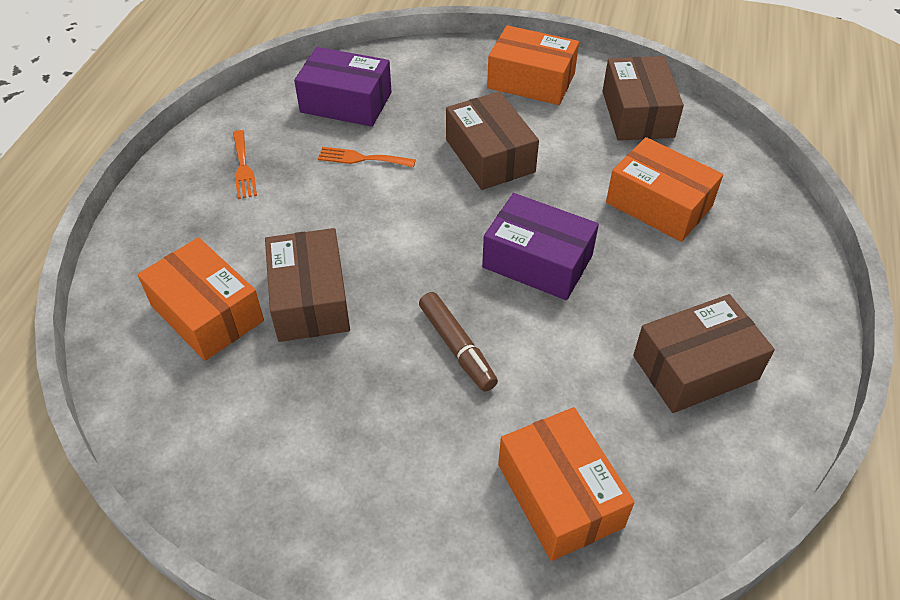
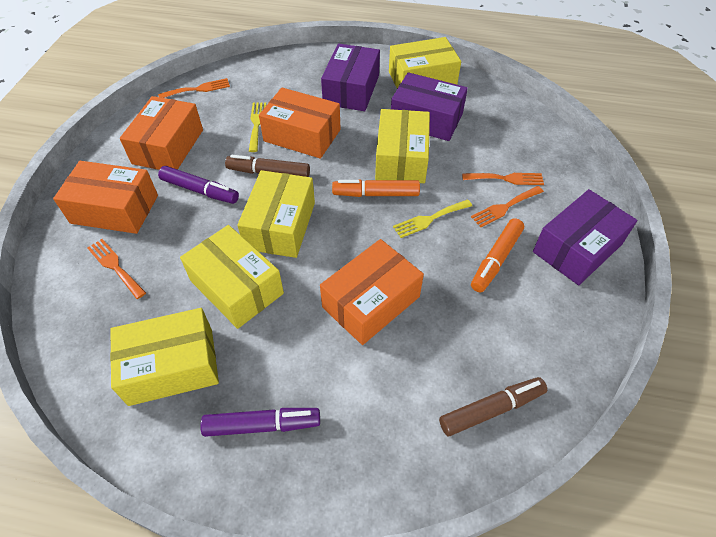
brown box: [265,228,350,342] [446,91,539,190] [603,56,684,141] [633,294,775,413] = 4 -> none = 0
brown marker: [419,292,498,392] = 1 -> [225,155,310,177] [439,377,547,436] = 2
orange fork: [233,130,257,199] [318,147,416,167] = 2 -> [87,239,146,299] [158,78,230,98] [462,173,544,185] [471,186,544,227] = 4
orange marker: none = 0 -> [332,179,420,197] [471,218,524,293] = 2
purple box: [294,47,392,127] [482,193,599,300] = 2 -> [321,43,380,111] [391,72,468,141] [533,189,638,285] = 3
purple marker: none = 0 -> [158,166,239,204] [200,408,320,437] = 2
yellow box: none = 0 -> [110,308,219,406] [180,225,284,329] [237,170,315,258] [375,109,430,183] [389,37,461,89] = 5
yellow fork: none = 0 -> [249,102,266,152] [393,200,472,238] = 2

